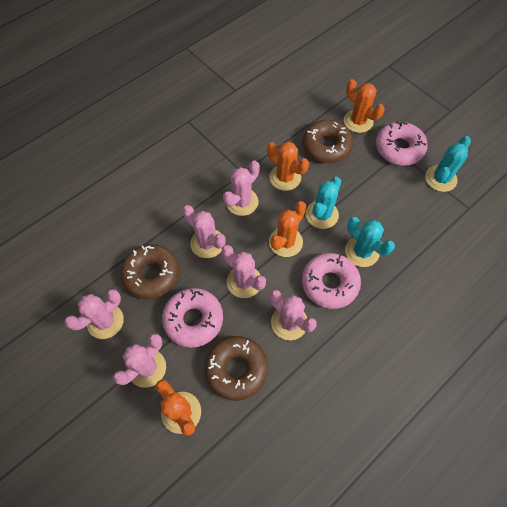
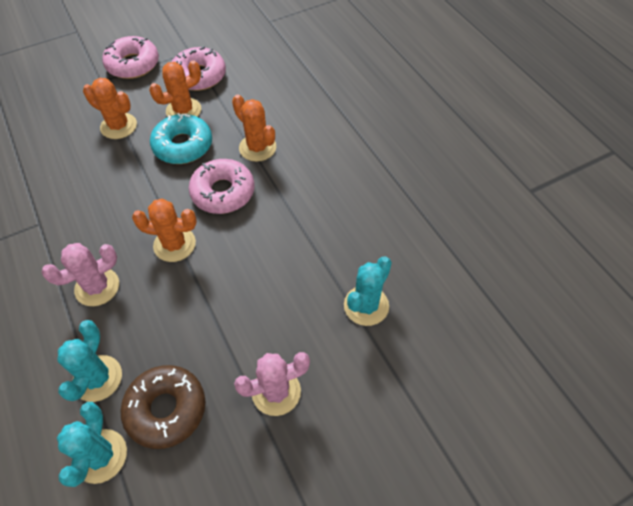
brown donut: [120,244,179,299] [204,336,268,401] [303,120,353,163] = 3 -> [120,365,205,449] = 1
pink cactus: [64,289,124,339] [113,333,166,388] [182,205,226,258] [221,245,266,298] [223,161,260,216] [270,290,317,340] = 6 -> [41,243,119,306] [234,352,310,416] = 2
turquoise donut: none = 0 -> [150,113,212,164] = 1

